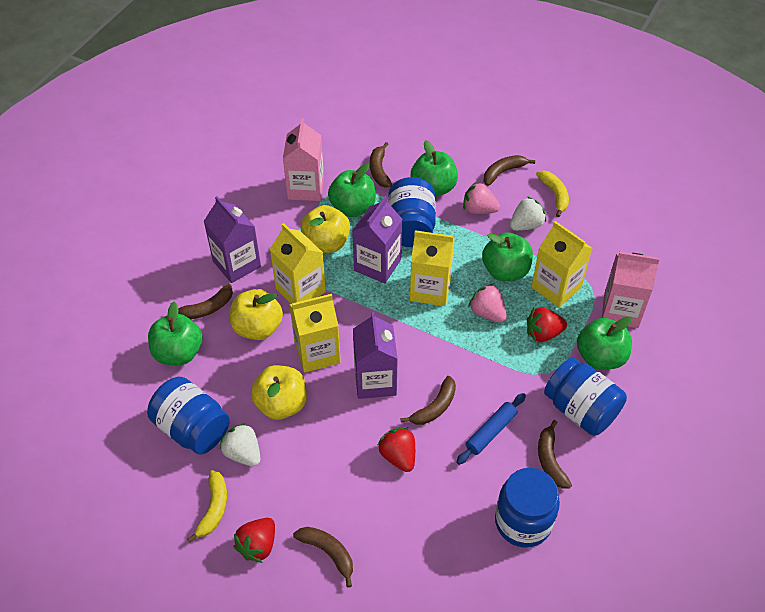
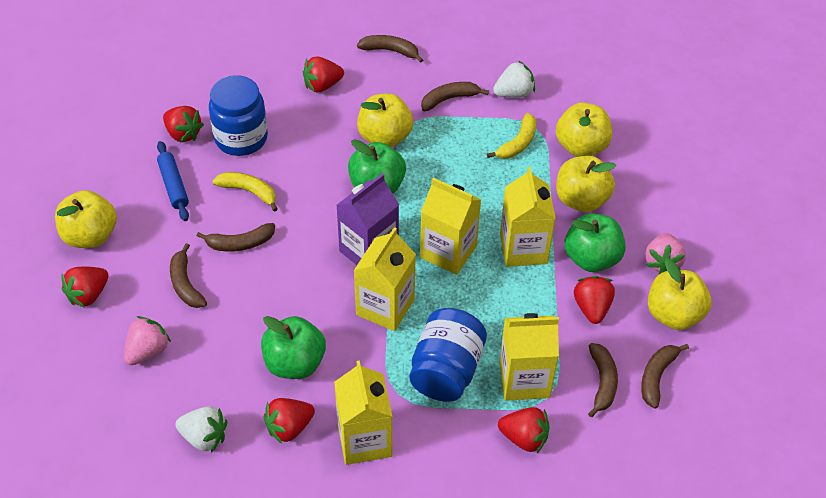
blue jar: [147,377,230,454] [388,177,436,247] [495,468,560,547] [544,357,627,436] = 4 -> [209,75,268,156] [410,308,487,402] = 2
green apple: [148,302,203,365] [328,163,376,217] [411,140,458,197] [482,232,533,281] [577,316,632,370] = 5 -> [261,316,326,379] [348,139,406,193] [564,213,625,272] = 3
pink carton: [283,118,324,201] [602,252,660,328] = 2 -> none = 0
purple carton: [204,196,261,283] [352,196,402,283] [353,312,398,399] = 3 -> [336,173,399,265] = 1
red strawberry: [233,518,275,563] [377,427,415,472] [527,307,567,342] = 3 -> [62,267,109,308] [163,106,204,143] [263,398,315,444] [303,56,344,92] [498,407,549,453] [574,276,615,324] = 6
yellow apple: [230,289,283,340] [251,365,307,420] [301,205,350,253] = 3 -> [55,190,117,248] [357,93,413,147] [556,102,612,157] [556,156,616,212] [648,258,712,330] = 5
yellow carton: [270,223,326,304] [289,294,341,373] [410,230,455,306] [531,221,592,307] = 4 -> [334,361,393,465] [354,227,416,331] [420,178,481,275] [499,313,559,401] [500,167,556,267] = 5

